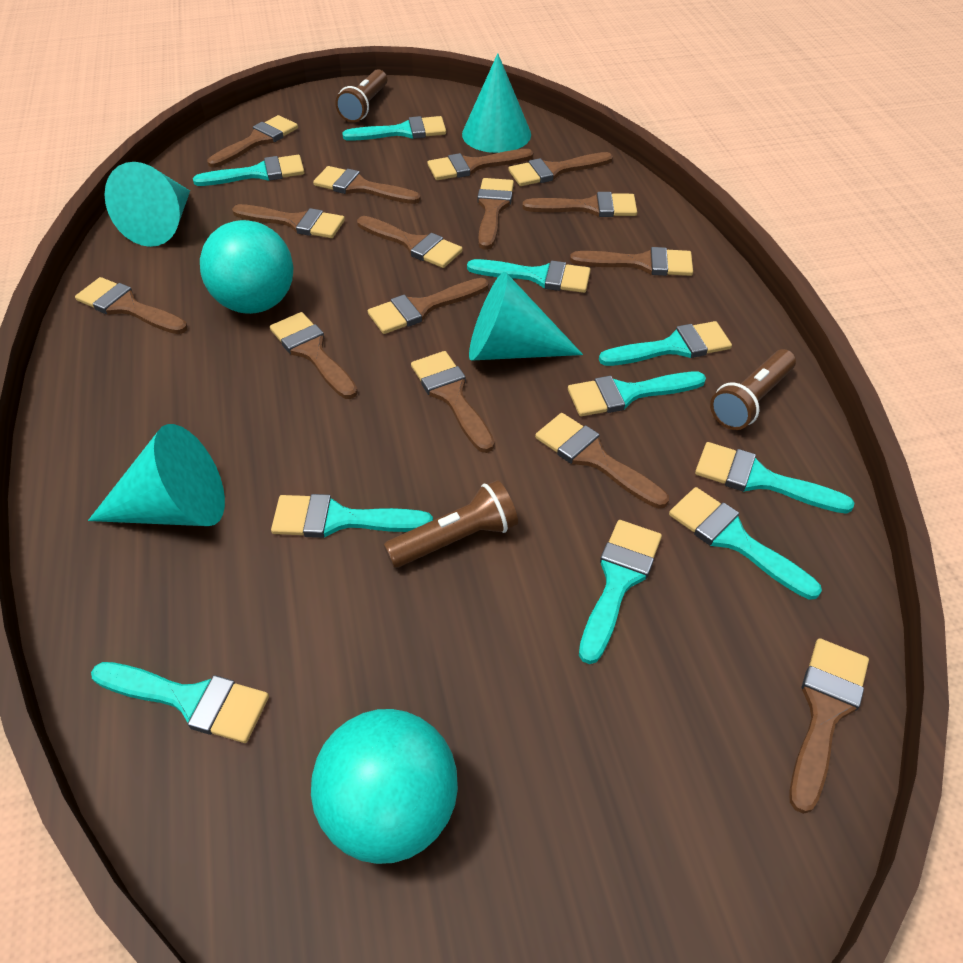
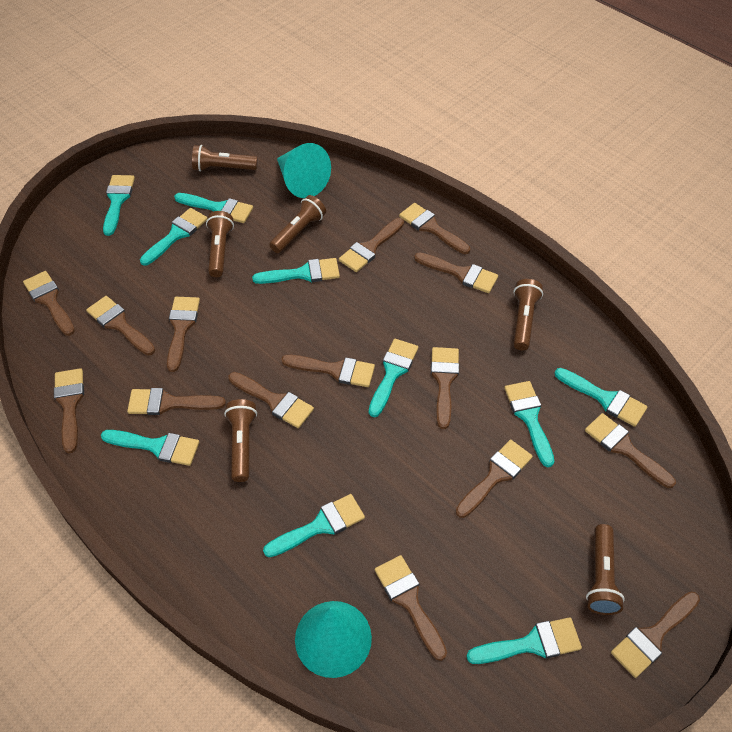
brown flashlight: [335,69,387,123] [384,480,518,568] [710,349,796,430] = 3 -> [192,145,258,171] [206,211,234,277] [224,399,257,482] [269,195,326,253] [513,279,543,350] [586,524,625,615] = 6
turquoise ball: [200,220,293,314] [311,709,458,864] = 2 -> none = 0
turquoise cone: [88,424,225,526] [105,162,190,247] [462,53,531,153] [469,272,583,361] = 4 -> [277,143,331,198] [295,601,372,678] = 2

